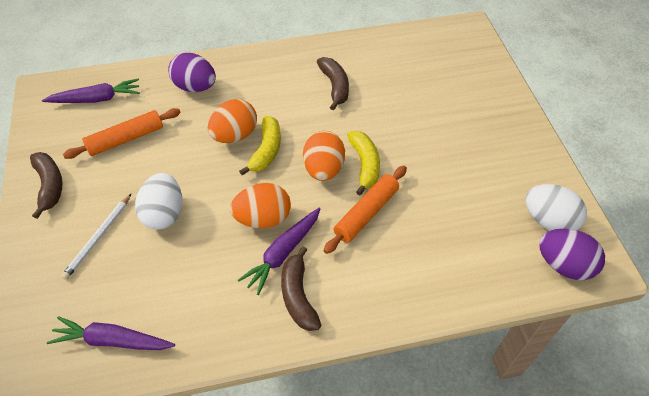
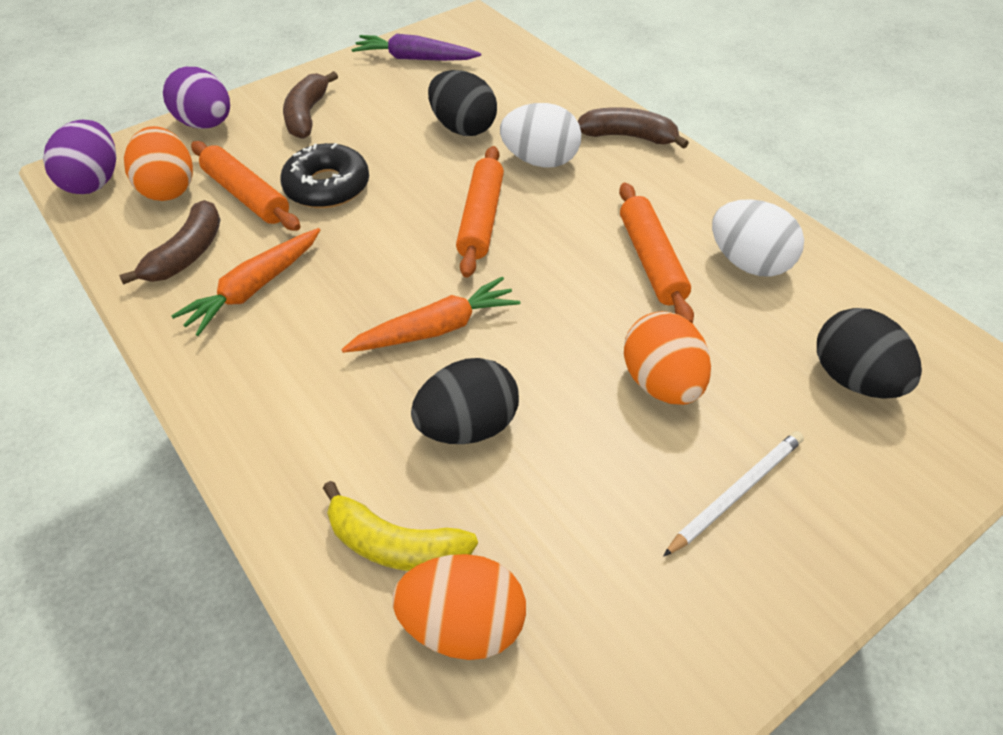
black donut: none = 0 -> [280,143,369,208] = 1
black egg: none = 0 -> [411,358,519,444] [428,70,497,136] [817,308,922,399] = 3
orange carrot: none = 0 -> [171,228,320,336] [341,277,520,353] = 2
orange rolling pin: [63,108,181,159] [324,166,407,254] = 2 -> [191,141,301,231] [456,146,504,278] [619,183,694,323] = 3
purple carrot: [42,79,140,103] [47,316,175,350] [238,208,321,295] = 3 -> [352,34,481,61] = 1
yellow banana: [239,116,281,175] [347,131,380,195] = 2 -> [323,481,478,571] = 1

